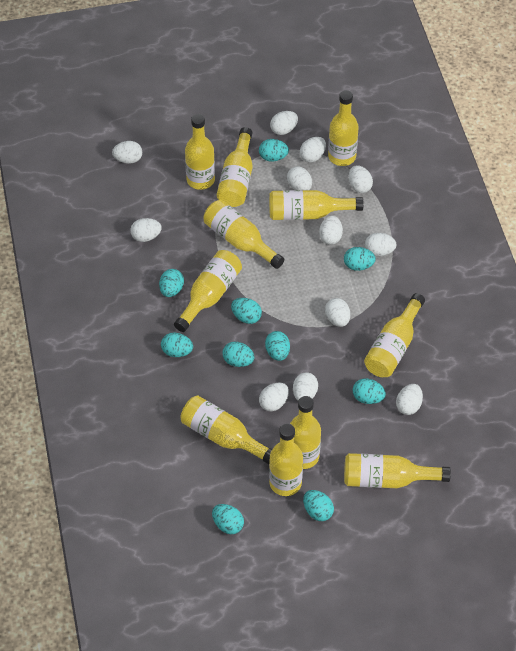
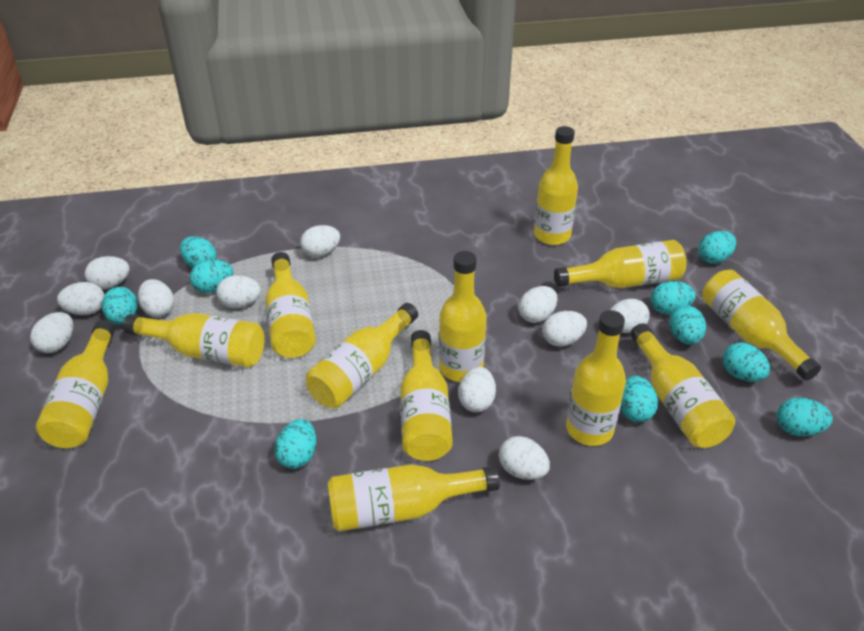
white egg: [112,141,142,164] [130,218,162,242] [259,383,289,411] [270,111,298,135] [287,166,312,190] [293,372,318,401] [300,137,326,162] [319,215,343,245] [325,298,350,327] [349,165,373,193] [365,233,397,256] [396,384,423,415] = 12 -> [30,312,73,353] [57,282,104,315] [85,256,130,289] [138,279,174,317] [216,275,261,308] [300,225,340,257] [458,367,496,413] [499,436,550,480] [519,286,557,323] [543,311,587,347] [610,299,650,333] = 11
yellow bottle: [174,250,242,332] [181,395,272,464] [185,114,215,190] [204,200,284,269] [217,127,253,207] [269,190,364,220] [269,423,303,496] [290,396,321,469] [328,90,359,166] [344,453,451,488] [364,293,425,377] = 11 -> [36,320,115,448] [123,313,265,367] [265,252,316,358] [306,303,418,408] [328,464,500,531] [400,330,453,461] [439,251,487,382] [534,126,578,245] [554,240,687,288] [566,310,626,446] [630,323,735,448] [702,270,821,381] = 12

